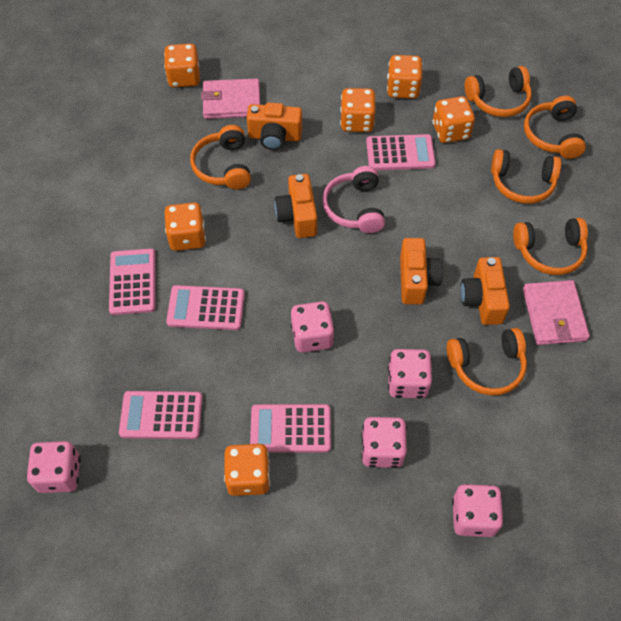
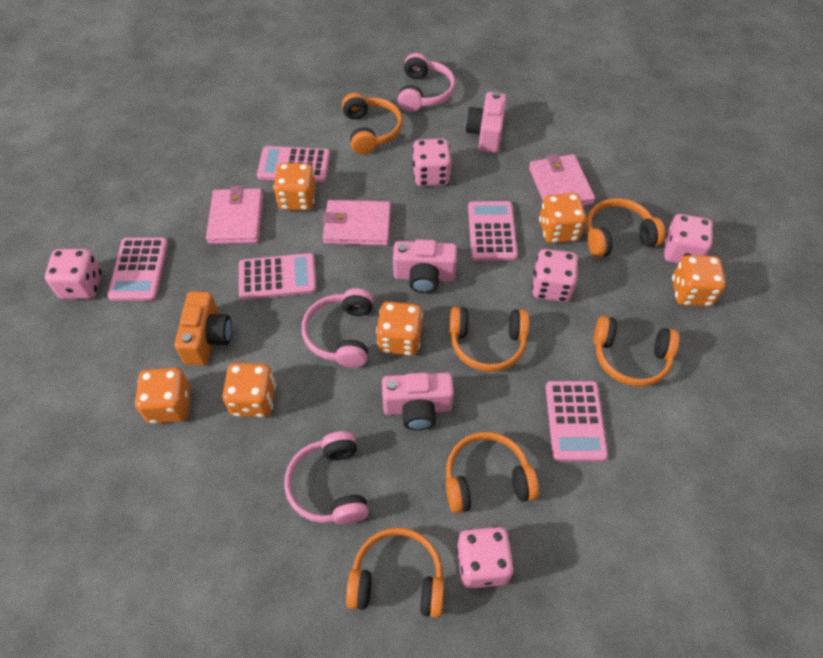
orange camera: [247,102,302,150] [274,174,317,238] [400,238,443,305] [460,257,510,325] = 4 -> [175,291,232,366] = 1
pink camera: none = 0 -> [382,373,454,430] [393,239,457,293] [465,91,507,153] = 3
pink headphones: [322,166,385,233] = 1 -> [284,431,369,524] [302,288,373,368] [398,53,455,112] = 3
pink wallet: [201,78,260,119] [523,280,590,345] = 2 -> [206,186,263,244] [322,200,391,246] [529,154,595,206] = 3

